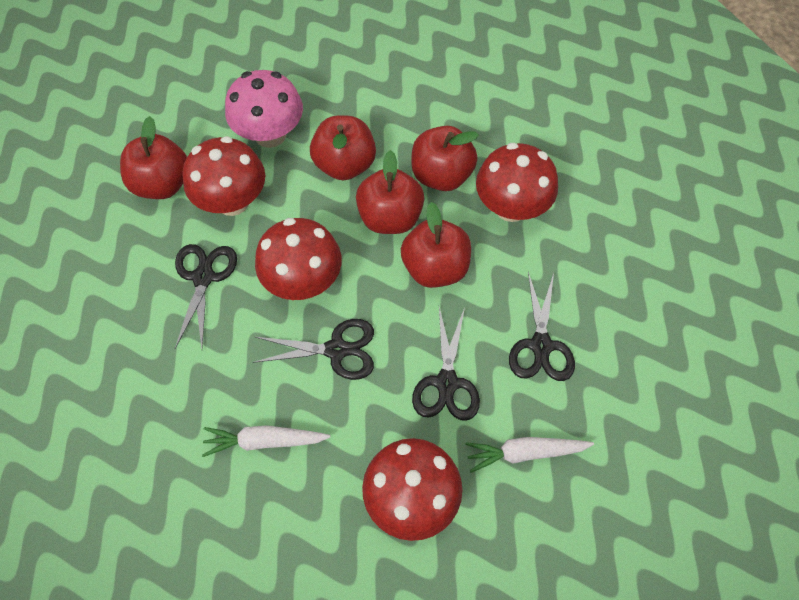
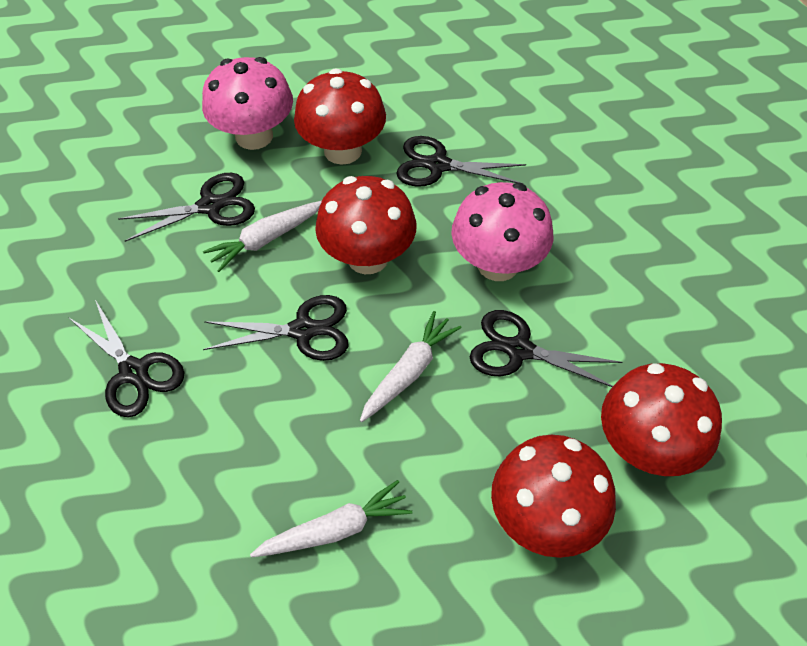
black scissors: [175,244,237,349] [253,319,374,380] [412,307,480,421] [509,272,575,381] = 4 -> [68,300,185,417] [118,173,255,242] [203,295,348,361] [396,136,526,187] [470,310,622,387] = 5
pink mushroom: [225,70,303,148] = 1 -> [202,57,293,150] [451,182,553,281] = 2
red apple: [120,116,187,199] [310,115,376,180] [356,150,424,234] [401,202,471,288] [411,126,479,191] = 5 -> none = 0
white carrot: [202,425,331,457] [465,437,594,473] = 2 -> [203,201,322,272] [250,480,412,557] [360,311,461,422] = 3

